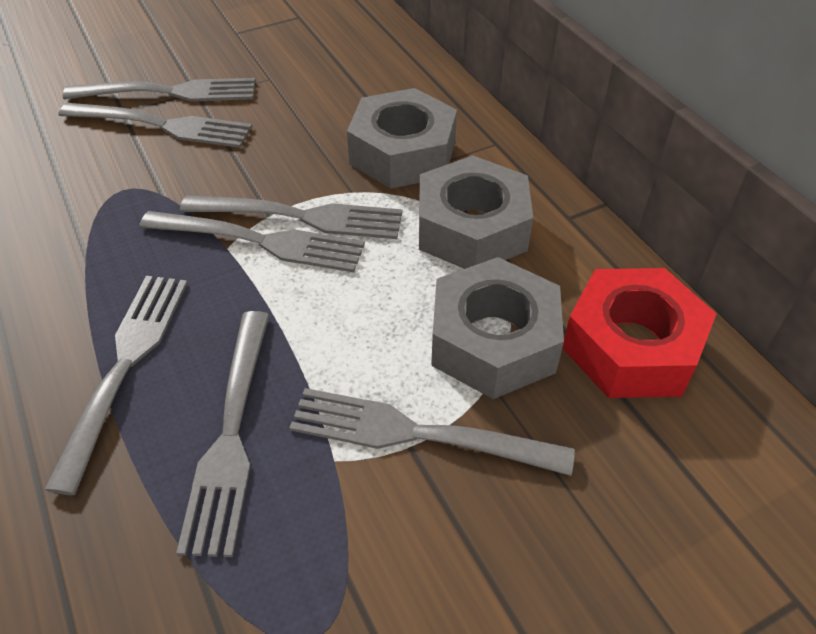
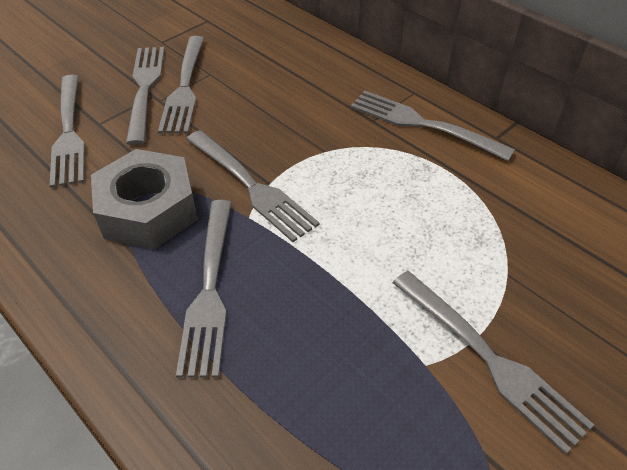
grey nut: [347,88,457,189] [419,155,533,269] [431,257,564,399] = 3 -> [91,149,198,249] = 1
red nut: [562,268,717,398] = 1 -> none = 0

